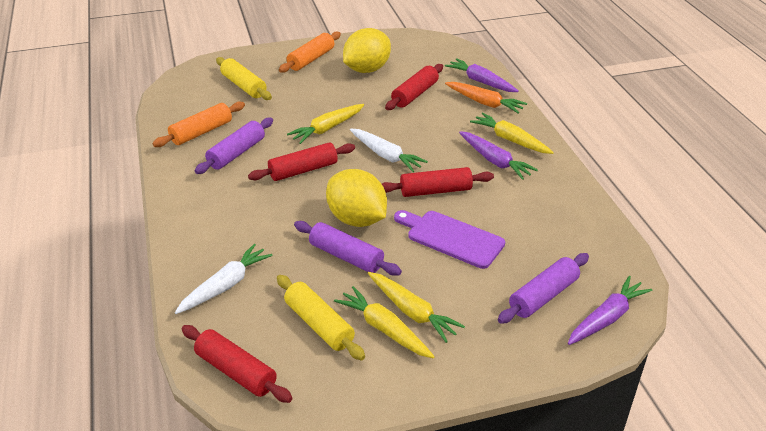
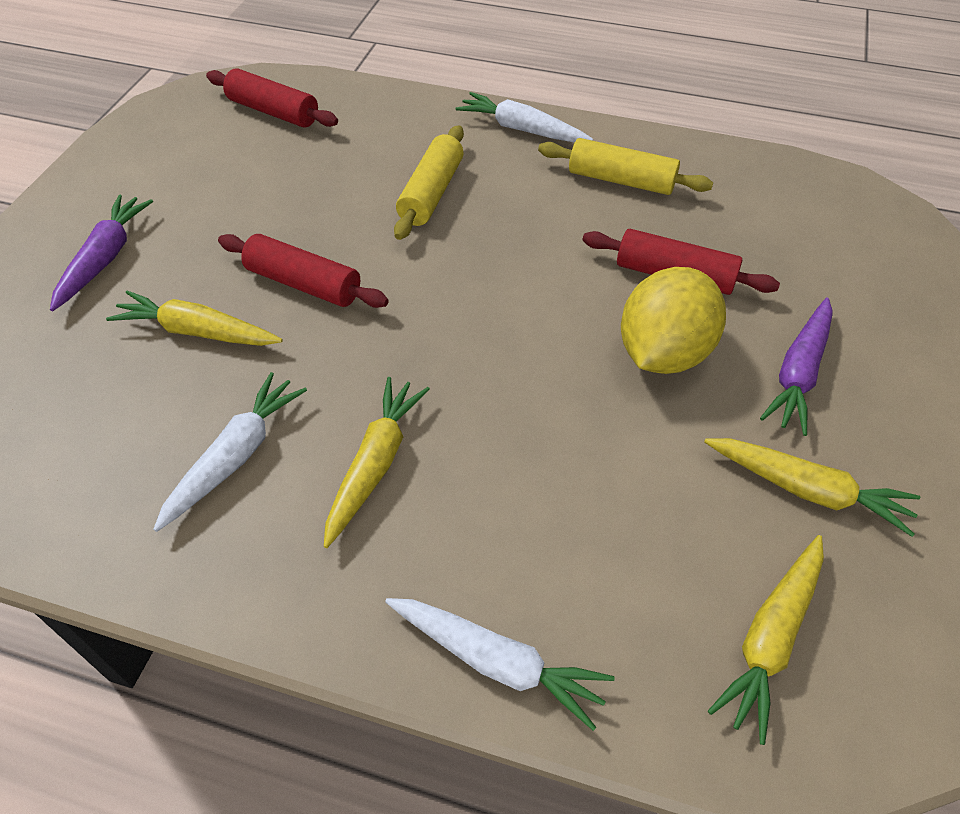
orange carrot: [445,82,527,114] = 1 -> none = 0
orange rolling pin: [152,102,245,147] [279,32,341,73] = 2 -> none = 0
purple carrot: [445,58,519,92] [459,131,538,180] [568,276,653,345] = 3 -> [50,195,153,311] [760,298,833,436] = 2
purple cutting board: [394,210,505,269] = 1 -> none = 0
purple rolling pin: [195,118,273,174] [294,221,402,276] [498,253,589,324] = 3 -> none = 0
red rolling pin: [182,325,293,403] [248,142,355,181] [382,167,494,197] [385,64,443,110] = 4 -> [206,68,338,128] [218,234,389,308] [582,229,780,295] = 3
white carrot: [175,244,273,314] [350,129,428,172] = 2 -> [153,372,307,532] [385,598,615,731] [456,92,593,143] = 3
yellow lemon: [326,169,387,227] [343,28,391,73] = 2 -> [621,267,726,374] = 1

